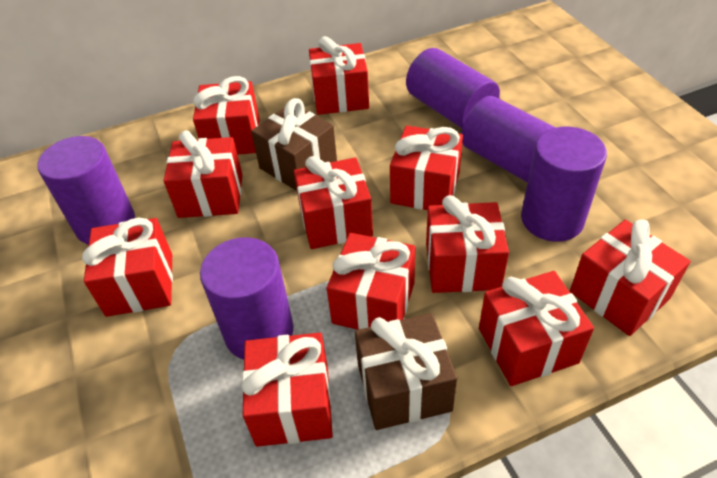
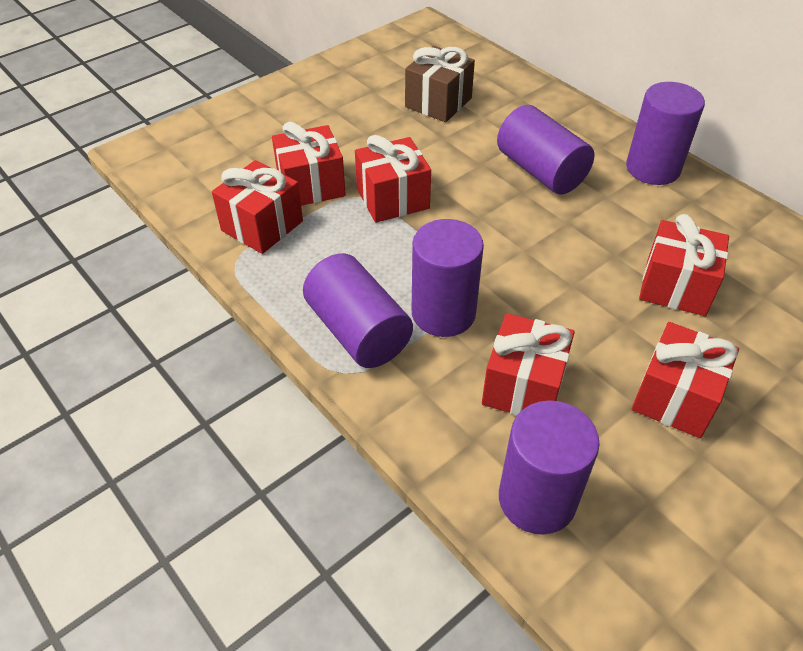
brown gift: [251,98,337,191] [355,313,457,430] = 2 -> [405,46,475,122] = 1
red gift: [82,218,173,317] [163,130,243,218] [193,76,259,154] [241,333,333,447] [294,156,373,249] [309,36,369,115] [327,233,415,330] [390,126,463,210] [426,195,509,293] [479,271,594,386] [570,219,691,336] = 11 -> [212,160,303,254] [272,121,346,206] [355,135,431,223] [482,313,575,416] [632,322,739,438] [639,214,729,316] = 6

